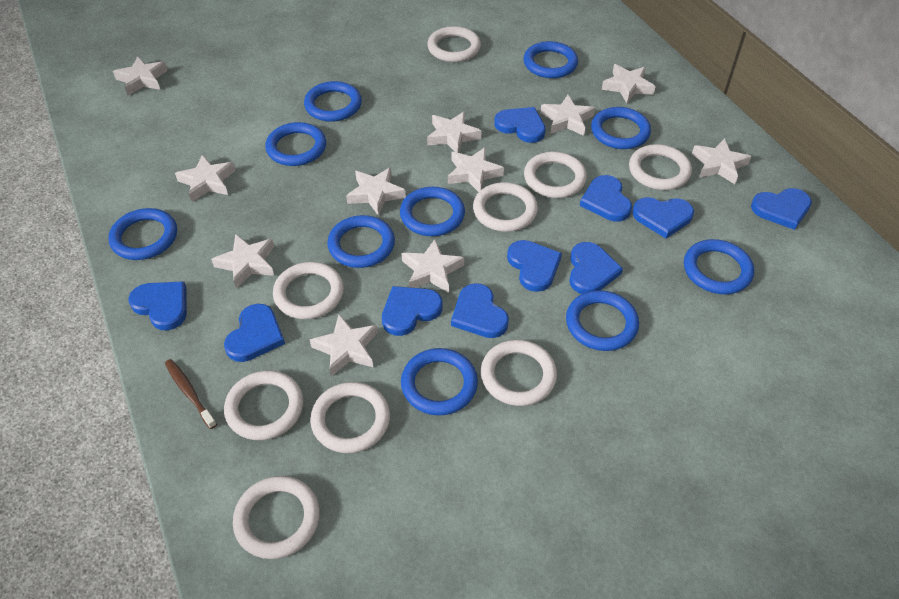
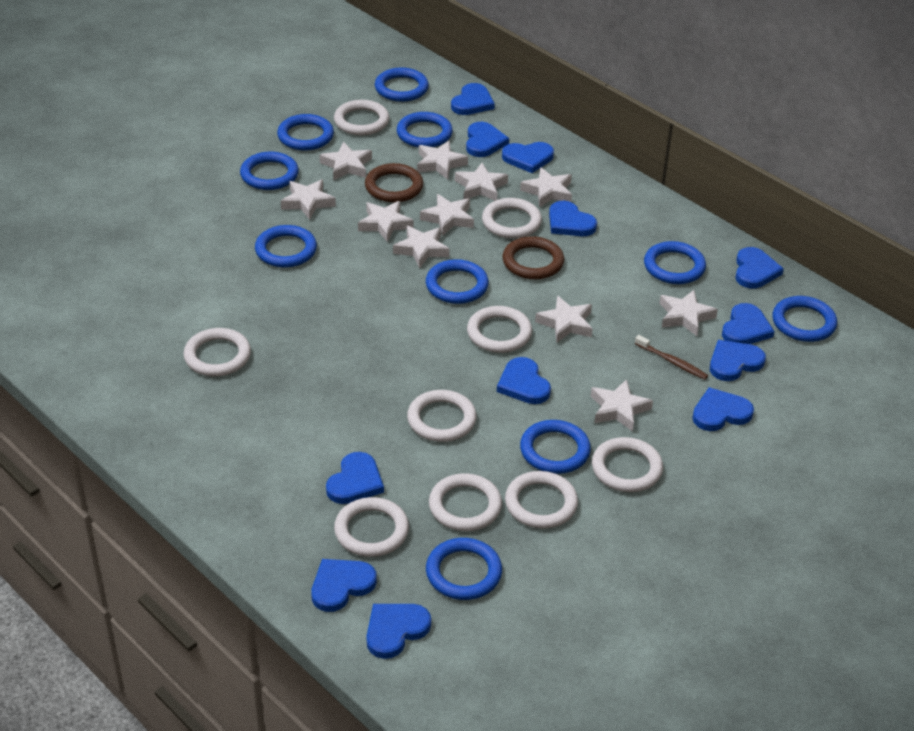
blue heart: [128,281,187,330] [224,304,285,362] [382,286,443,336] [451,283,509,338] [494,107,546,143] [507,240,562,292] [569,242,623,294] [580,175,632,222] [632,197,694,238] [751,188,812,230] = 10 -> [311,559,377,612] [326,452,384,504] [367,604,431,659] [451,83,495,115] [466,122,509,157] [497,357,551,404] [502,142,554,173] [549,201,597,236] [692,387,754,431] [710,340,766,381] [722,303,775,344] [735,247,784,289] = 12
brown ring: none = 0 -> [365,163,423,202] [502,236,564,279] = 2

